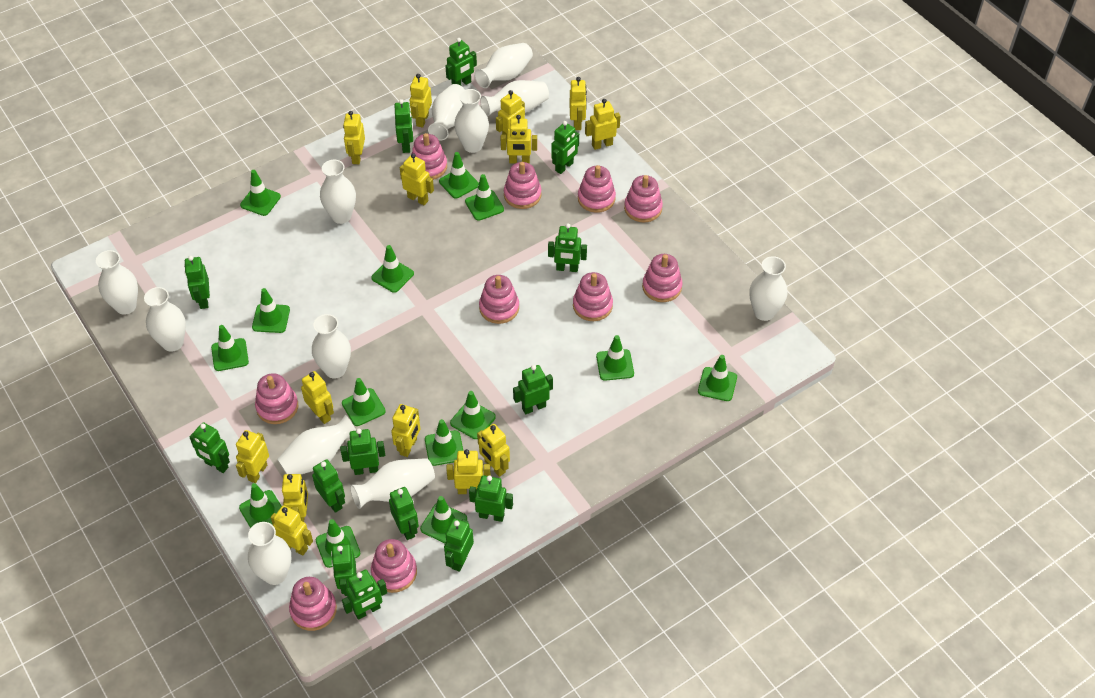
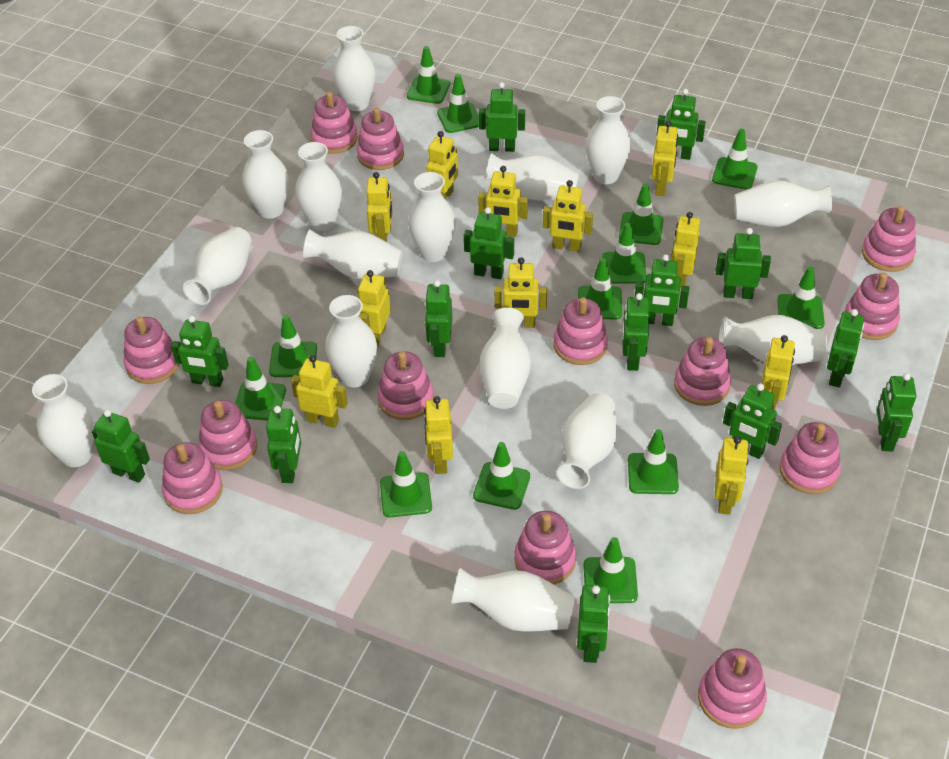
green traffic cone: [211,325,249,371] [239,483,282,528] [240,170,281,216] [252,288,290,333] [316,519,361,568] [342,378,386,426] [371,245,414,293] [420,496,467,543] [425,419,463,466] [439,152,479,199] [450,391,496,439] [465,174,504,221] [596,335,634,381] [698,355,737,401] = 14 -> [235,357,286,421] [269,315,317,377] [380,451,432,517] [407,46,450,104] [437,74,479,133] [473,442,530,510] [578,258,622,320] [583,537,638,603] [602,223,646,284] [619,184,664,245] [628,429,679,494] [712,129,758,190] [777,266,825,329] = 13
pink stacking toy: [255,373,298,424] [289,577,337,631] [371,539,417,593] [412,133,447,180] [479,275,519,324] [504,162,542,209] [573,272,613,321] [578,165,616,213] [624,175,663,222] [642,254,683,302] = 10 -> [123,316,179,384] [162,442,223,514] [198,400,257,470] [311,92,358,154] [357,108,404,170] [377,351,434,420] [514,511,576,584] [554,297,608,365] [674,337,731,406] [698,648,767,729] [780,422,841,494] [845,273,900,340] [862,206,916,272] = 13
white vase: [96,250,138,315] [144,287,186,352] [248,522,291,585] [277,415,356,474] [312,314,351,379] [320,160,356,224] [350,458,435,509] [428,84,465,140] [454,89,489,153] [474,43,533,88] [480,80,549,116] [749,256,787,321] = 12 -> [32,374,94,467] [183,227,252,305] [243,130,289,219] [295,142,342,231] [303,229,403,279] [325,295,377,388] [333,26,375,111] [408,172,456,262] [451,568,575,632] [480,308,531,409] [485,153,579,201] [557,393,617,489] [585,96,631,184] [718,315,827,365] [734,180,832,227] = 15
yellow robot: [236,430,269,483] [271,505,313,555] [282,474,308,522] [301,371,334,424] [343,111,365,164] [391,404,420,457] [400,153,434,205] [410,74,432,127] [446,449,491,494] [477,424,510,477] [496,90,525,143] [501,115,537,163] [570,77,587,130] [585,99,620,150] = 14 -> [291,355,348,428] [358,270,391,347] [366,172,393,242] [424,396,453,474] [426,131,458,200] [478,166,528,237] [494,257,547,328] [543,180,593,252] [651,121,678,196] [671,212,700,289] [714,436,749,515] [761,335,795,410] = 12

